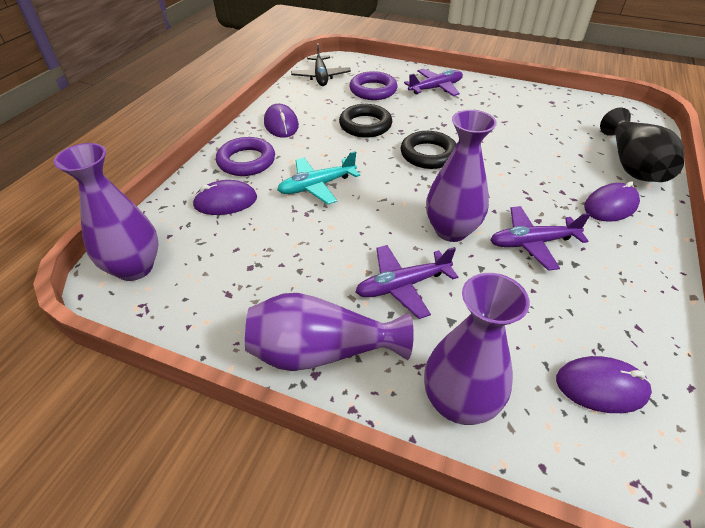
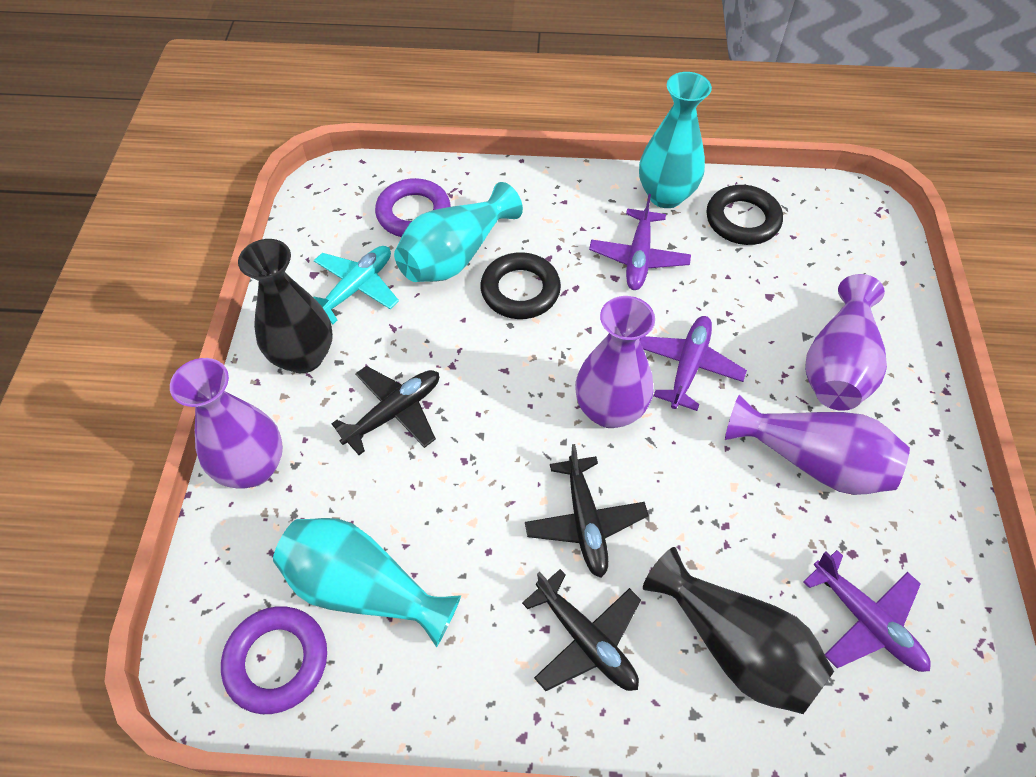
black plane: [291,43,351,86] = 1 -> [332,366,439,455] [522,569,641,691] [525,444,649,578] = 3
black vase: [600,108,684,182] = 1 -> [238,239,333,373] [643,547,834,714] = 2
purple mouse: [192,180,257,215] [264,104,299,138] [556,356,652,413] [584,181,640,222] = 4 -> none = 0
turquoise vase: none = 0 -> [273,518,461,647] [394,182,523,282] [639,72,712,208] = 3

